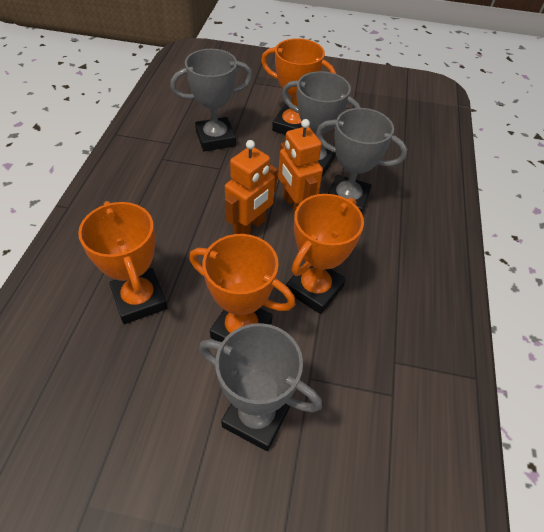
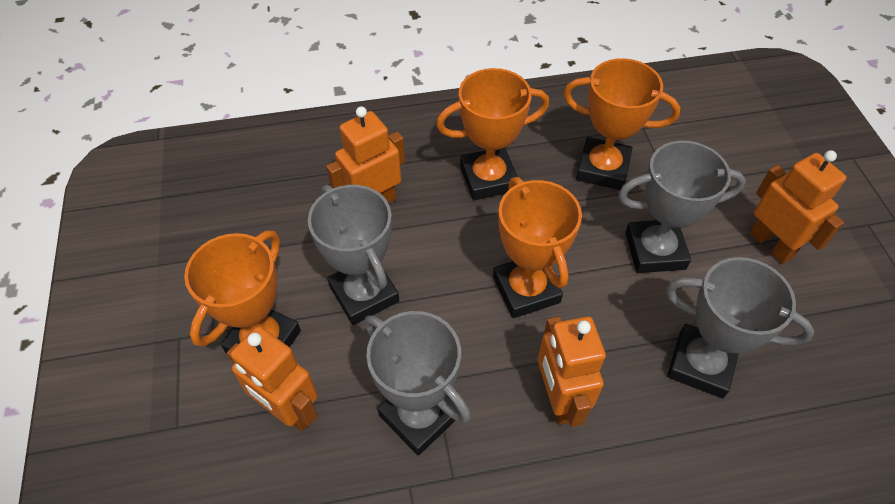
orange robot: [225,140,278,235] [278,119,323,213] = 2 -> [227,326,318,431] [326,107,405,203] [538,316,606,427] [750,150,846,264] = 4

